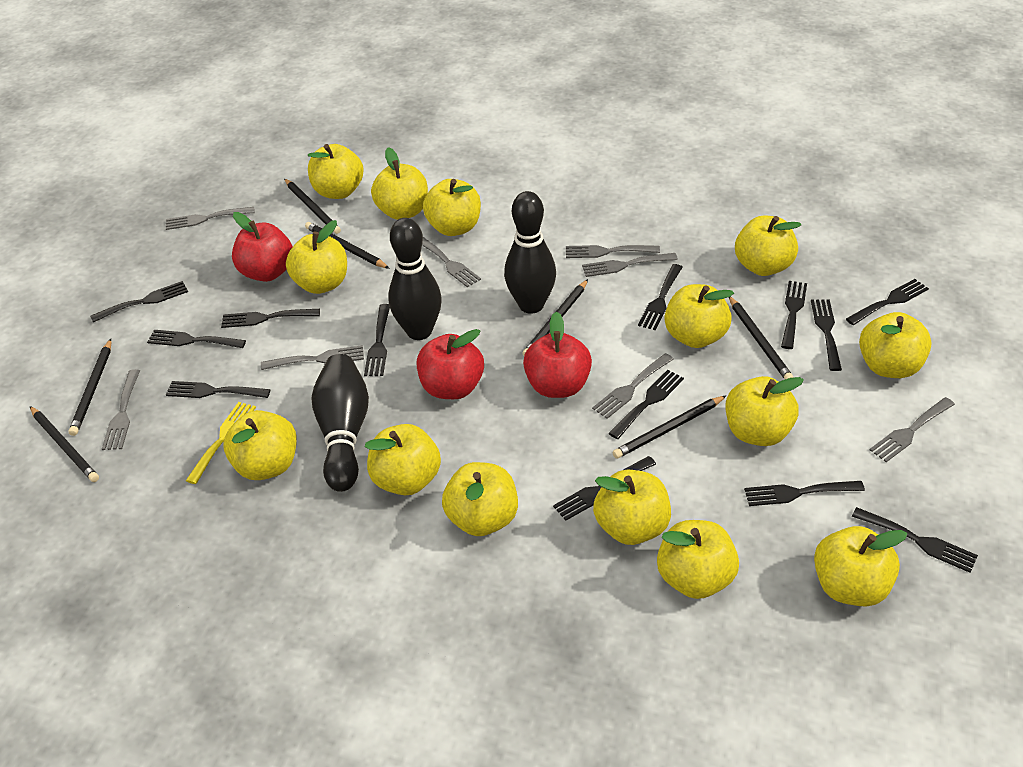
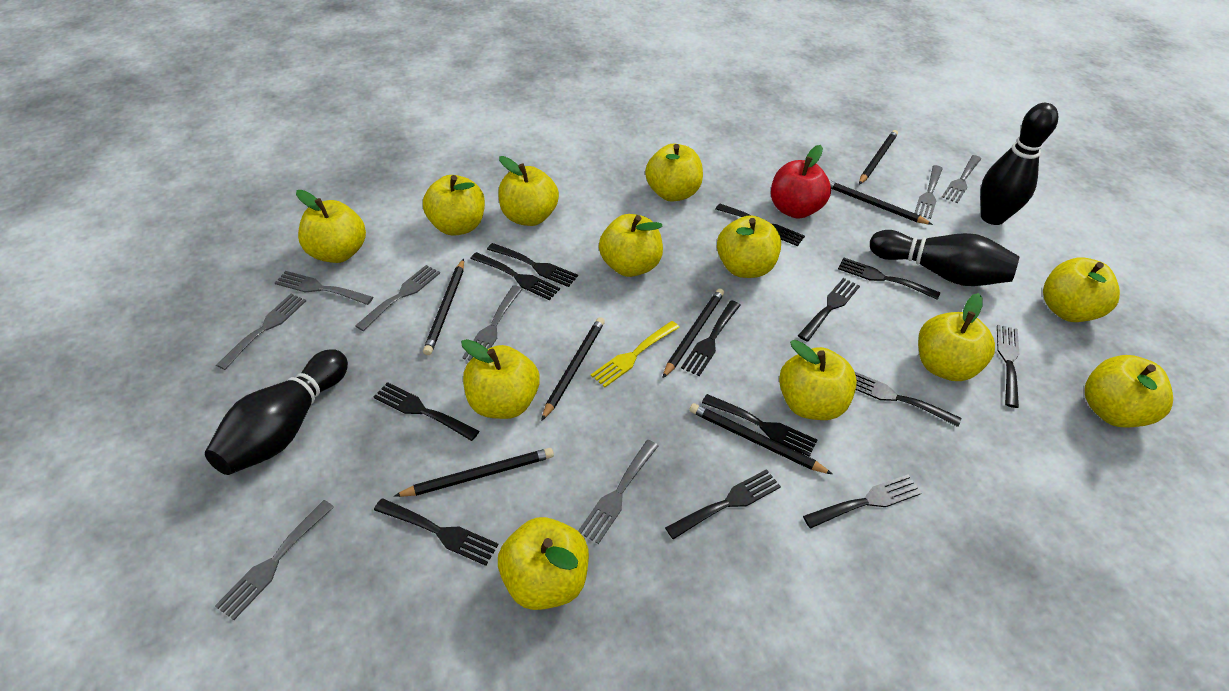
red apple: [232,212,293,282] [417,329,484,399] [523,312,592,398] = 3 -> [771,145,831,219] = 1
yellow apple: [224,410,297,480] [286,220,347,294] [308,144,364,199] [365,424,441,495] [371,147,428,220] [423,179,481,236] [442,462,518,536] [593,470,671,545] [657,520,739,599] [665,284,734,348] [726,376,804,446] [735,215,801,276] [814,526,907,606] [859,312,932,378] = 14 -> [296,190,366,263] [423,175,485,236] [461,339,540,419] [498,156,559,226] [498,517,589,610] [599,214,663,277] [645,144,703,202] [717,215,781,278] [779,340,857,420] [918,293,995,381] [1043,258,1120,322] [1085,355,1173,428] = 12

